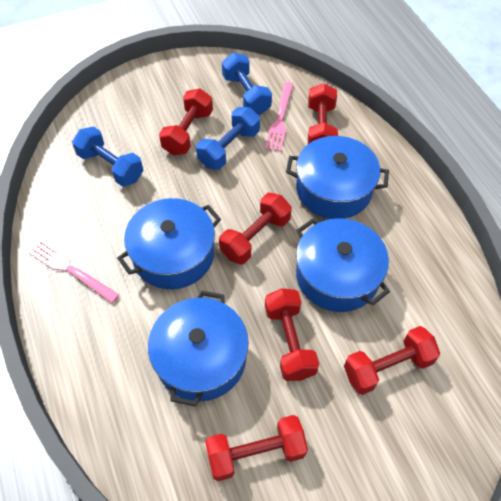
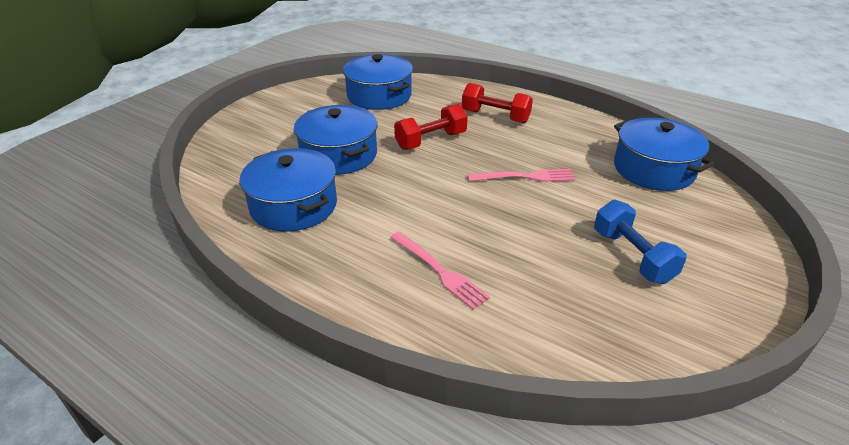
blue dumbbell: [72,126,144,187] [196,107,260,170] [222,53,272,115] = 3 -> [594,200,687,284] = 1
red dumbbell: [159,89,213,155] [205,415,308,481] [219,193,292,264] [265,288,319,381] [308,83,338,144] [344,326,440,395] = 6 -> [394,104,468,150] [462,83,533,123] = 2

